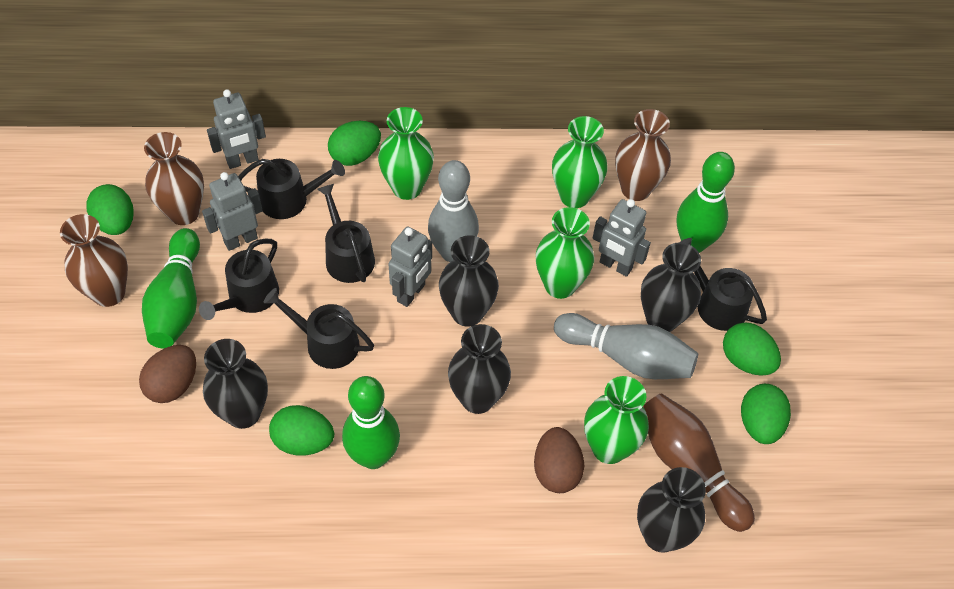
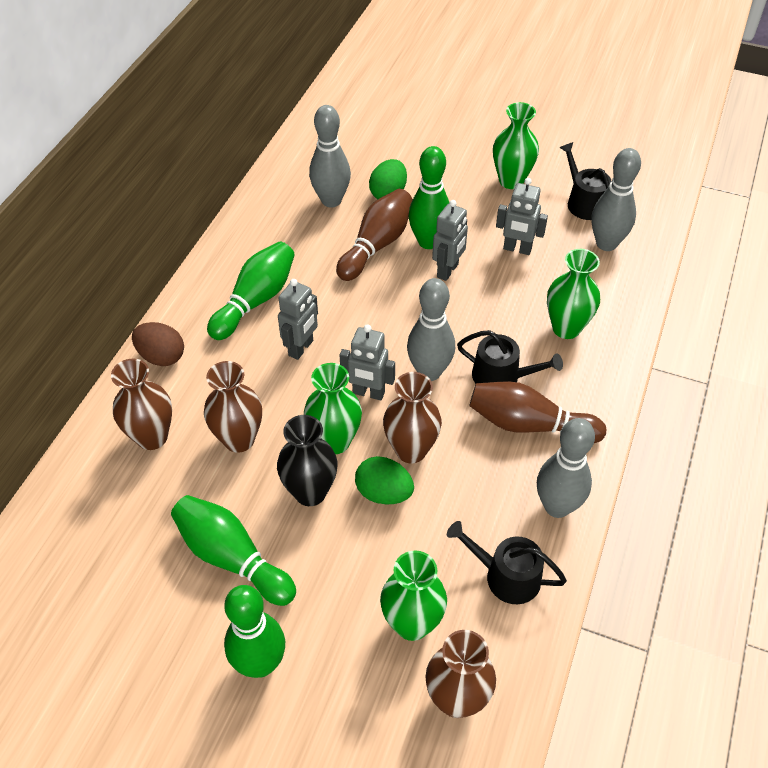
black vase: [203,339,268,429] [439,235,499,327] [448,324,511,414] [637,467,706,553] [641,242,701,332] = 5 -> [277,415,337,506] = 1
black watering can: [199,238,279,320] [238,159,345,219] [264,288,374,369] [317,184,375,283] [680,238,767,331] = 5 -> [447,521,567,604] [457,330,563,384] [560,142,611,220] = 3
brown bowling pin: [643,393,755,532] = 1 -> [336,189,412,281] [469,381,606,443] = 2
brown egg: [139,345,196,403] [534,427,584,493] = 2 -> [132,322,184,366] = 1
brown vase: [60,214,128,307] [144,132,204,225] [615,109,671,201] = 3 -> [111,358,172,450] [204,361,262,453] [383,372,442,463] [426,630,496,718] = 4
green bowling pin: [142,228,200,348] [342,376,400,469] [677,152,735,253] = 3 -> [171,495,296,606] [207,242,295,340] [224,585,285,678] [408,146,449,249] = 4
green egg: [86,184,134,235] [269,405,334,456] [328,121,381,166] [723,323,781,376] [741,384,791,444] = 5 -> [355,456,414,504] [369,159,407,199] = 2
grey bowling pin: [428,160,479,262] [554,313,698,379] = 2 -> [309,105,351,207] [407,278,455,381] [537,418,595,518] [592,148,641,251] = 4

